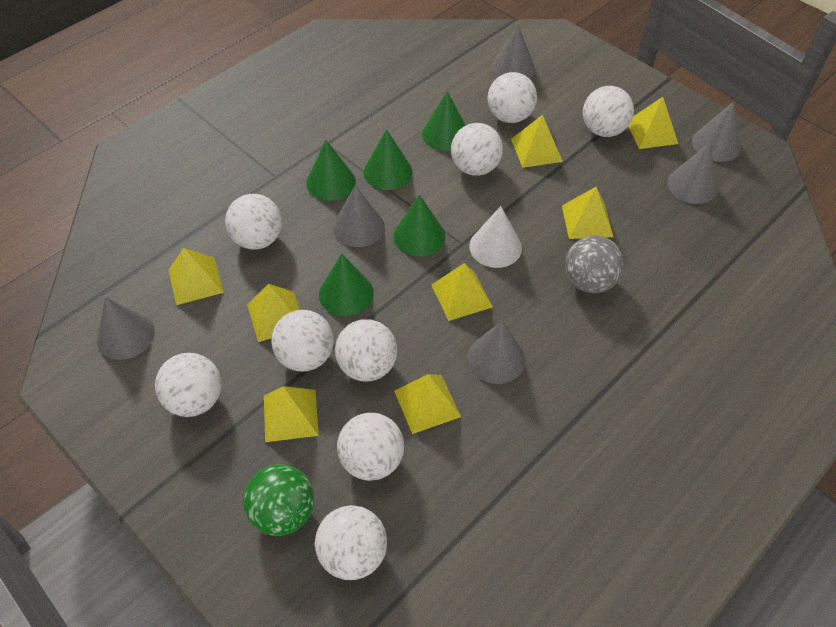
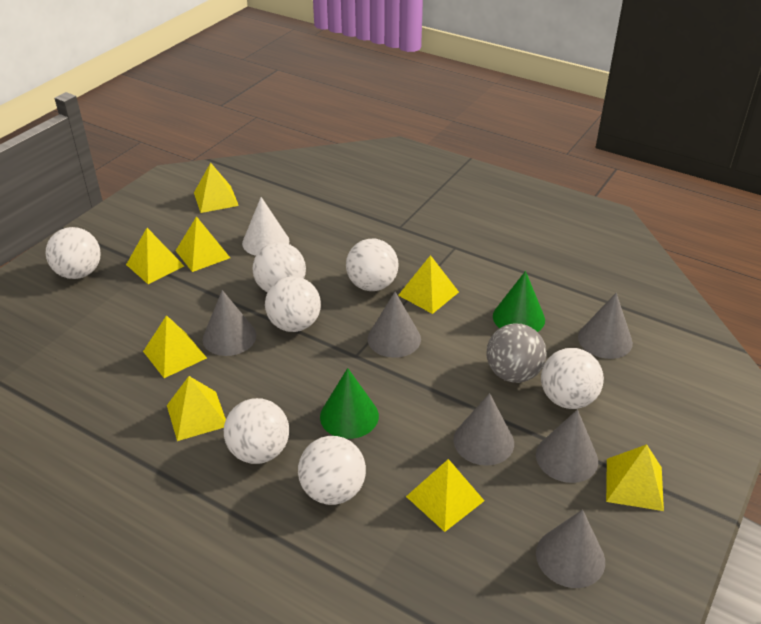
green ball: [243,464,314,536] = 1 -> none = 0
green cone: [306,140,356,201] [319,254,374,316] [364,129,412,190] [393,195,445,256] [422,91,466,151] = 5 -> [320,368,379,439] [493,271,545,332] = 2
white ball: [155,353,221,417] [225,194,282,250] [271,310,334,372] [315,505,387,580] [335,319,397,381] [337,413,404,481] [451,123,503,176] [488,72,537,123] [583,86,634,137] = 9 -> [45,227,101,279] [224,398,289,464] [252,242,306,293] [265,276,321,332] [298,436,366,505] [346,239,399,291] [541,348,604,409] = 7

